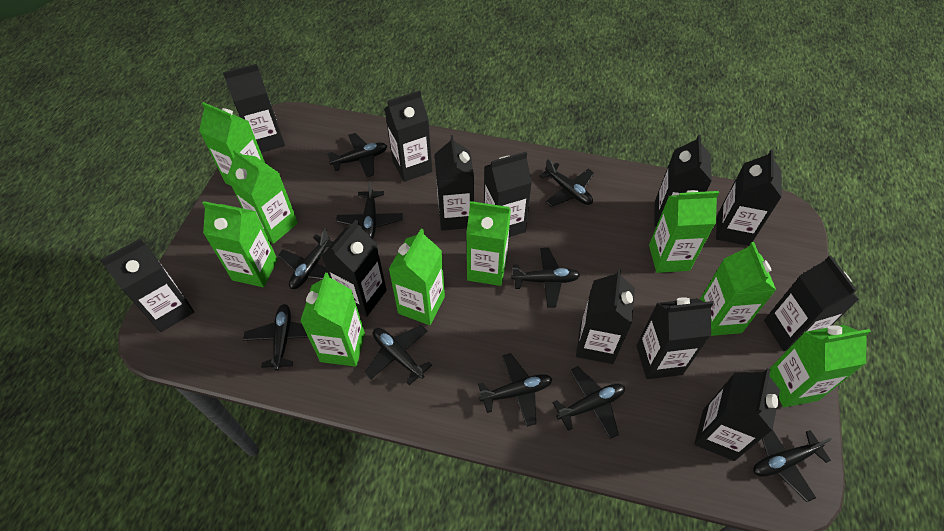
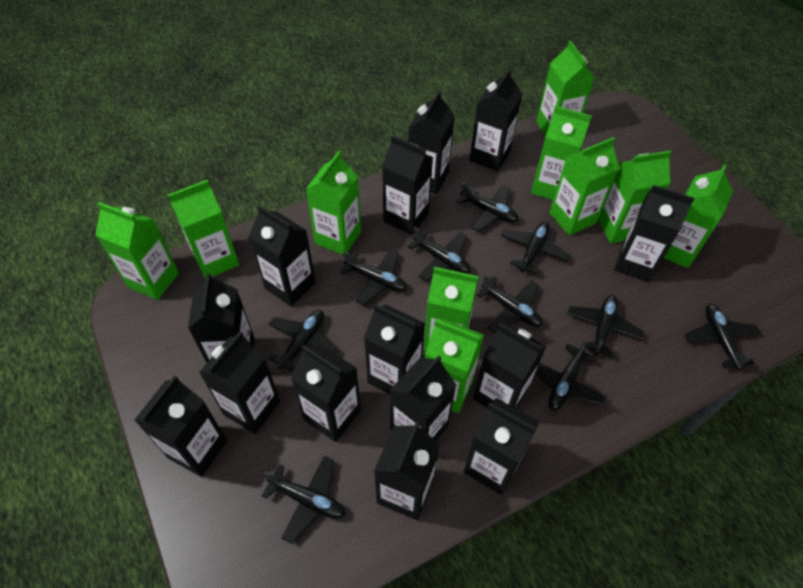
black carton: [100,239,194,332] [223,64,285,153] [321,220,387,317] [384,90,432,182] [435,135,474,231] [484,152,532,237] [576,269,635,364] [636,297,714,379] [654,135,712,227] [694,368,780,461] [716,149,782,246] [764,255,859,351] = 12 -> [134,376,227,477] [188,273,255,363] [199,332,280,434] [249,205,316,307] [291,344,361,442] [364,304,425,394] [374,422,440,520] [382,135,433,235] [390,356,456,441] [408,91,455,194] [464,398,539,495] [470,69,522,171] [473,323,546,408] [614,185,694,282] = 14
green carton: [199,102,265,186] [202,201,278,287] [227,149,298,244] [300,273,365,367] [389,229,445,325] [466,201,511,286] [649,190,719,273] [700,242,776,336] [769,325,871,407] = 9 -> [95,202,179,300] [168,180,239,279] [305,151,361,255] [424,267,479,350] [425,318,484,413] [531,106,592,200] [536,41,595,137] [549,137,619,236] [598,150,672,243] [664,165,733,268] = 10

